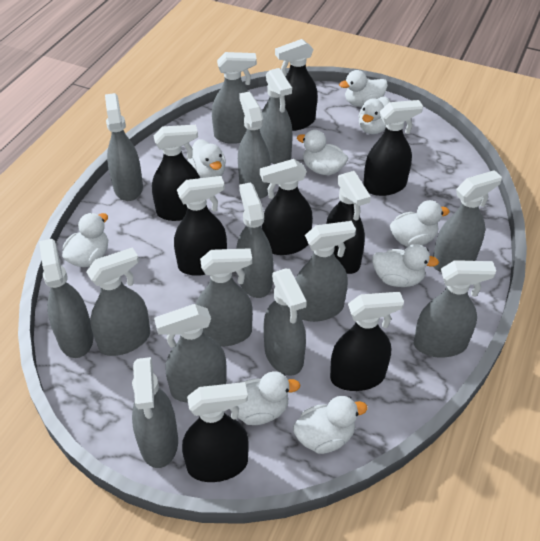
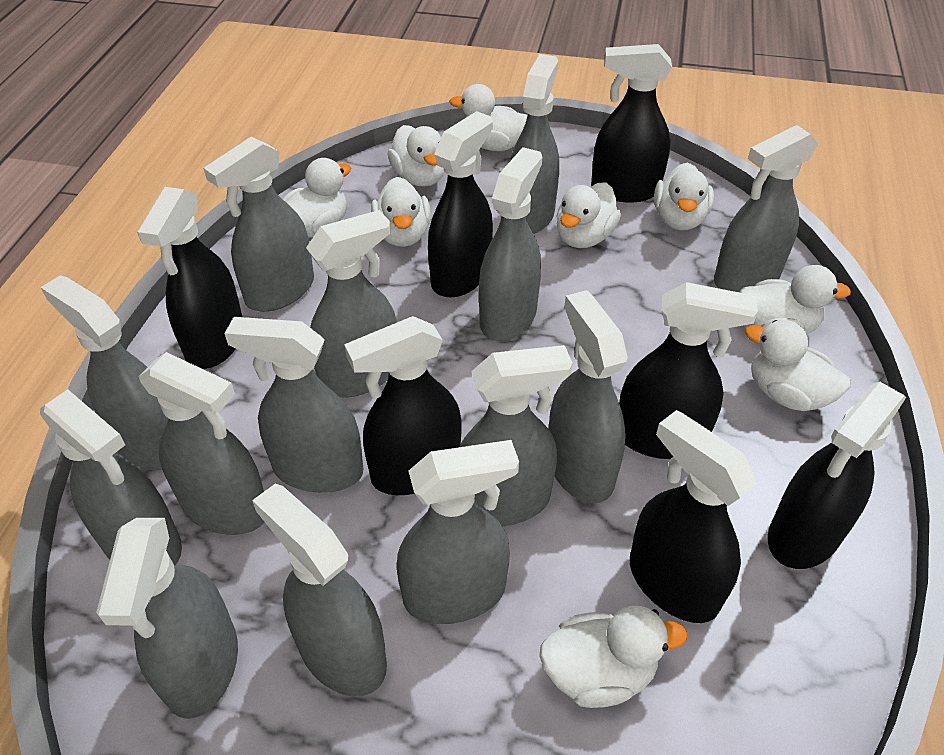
black spray bottle: [152,125,200,221] [174,176,227,276] [182,382,249,482] [260,159,313,255] [275,39,317,131] [326,171,371,274] [330,292,404,391] [363,100,423,196] = 8 -> [137,187,242,369] [344,316,461,495] [428,111,493,298] [591,44,672,202] [619,282,758,459] [630,410,757,623] [768,382,906,569] = 7

